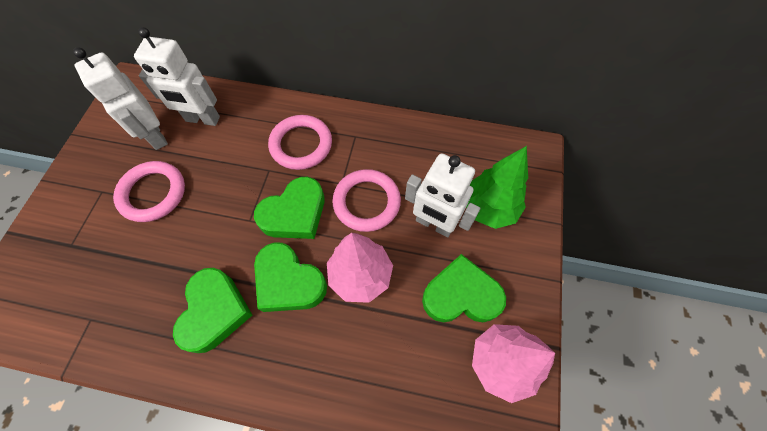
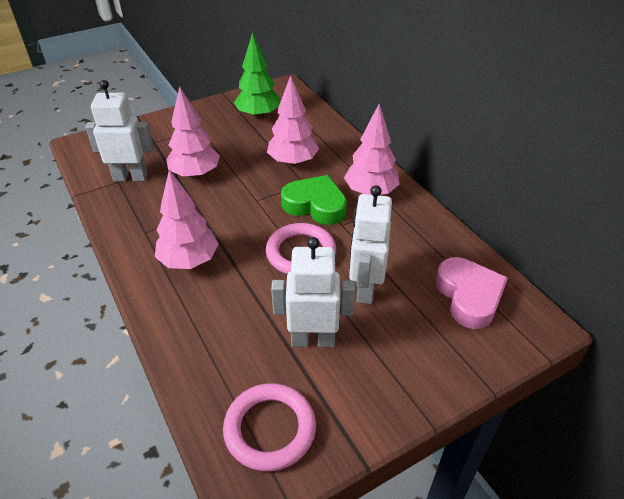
green heart: [173,268,252,353] [254,177,325,239] [254,242,327,312] [422,254,506,323] = 4 -> [281,175,347,225] = 1
pink heart: none = 0 -> [435,257,508,329] = 1
pink ring: [113,161,185,222] [268,115,332,170] [332,169,401,232] = 3 -> [223,383,316,472] [266,223,336,275] = 2
pink tree: [327,233,393,303] [472,324,555,403] = 2 -> [155,169,219,269] [166,87,220,179] [267,75,319,166] [344,104,400,195] = 4

